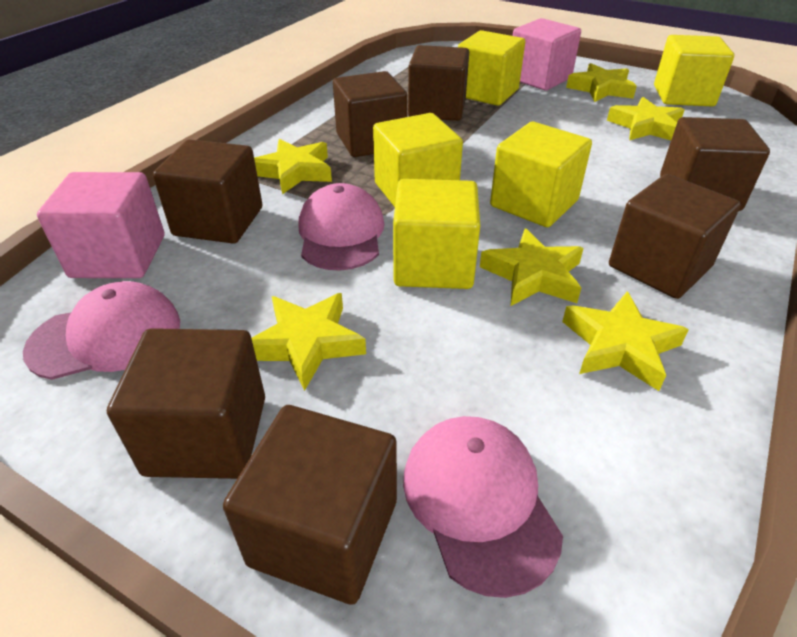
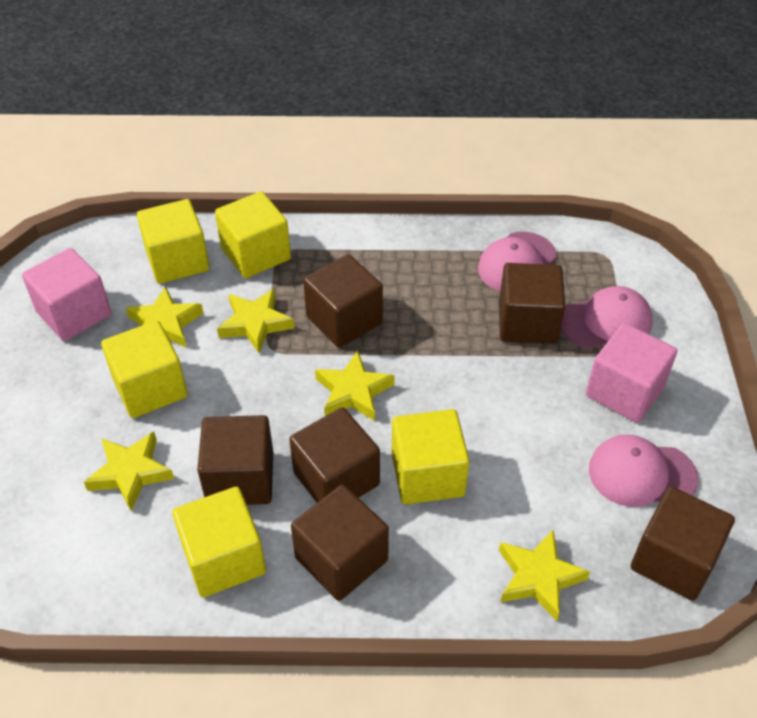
brown cube: [107,328,265,479] [153,139,262,244] [223,405,397,605] [333,71,407,157] [408,45,469,121] [609,174,740,299] [660,117,770,211] = 7 -> [197,415,273,505] [289,407,380,503] [291,485,389,601] [303,254,383,348] [499,263,565,344] [630,486,735,601] = 6
yellow star: [251,293,366,391] [254,139,332,194] [480,229,584,306] [562,291,689,391] [566,63,637,102] [607,97,685,140] = 6 -> [84,432,174,511] [126,286,204,348] [217,289,294,353] [315,351,395,421] [499,530,590,621] = 5

